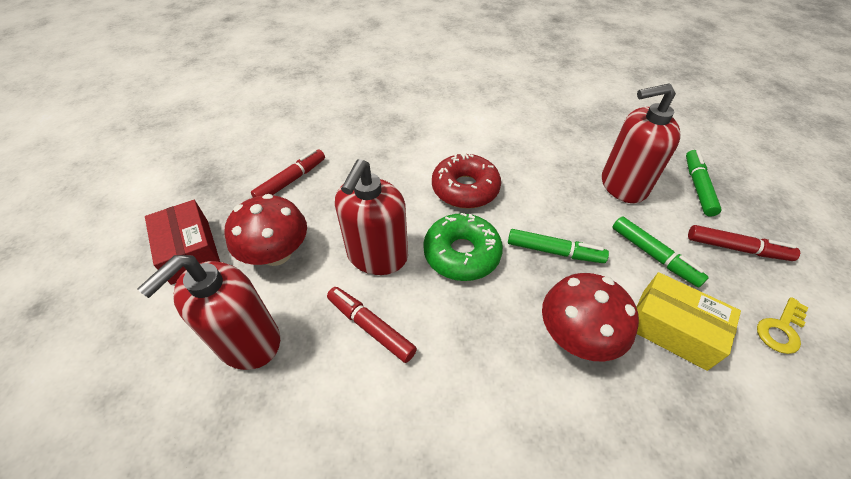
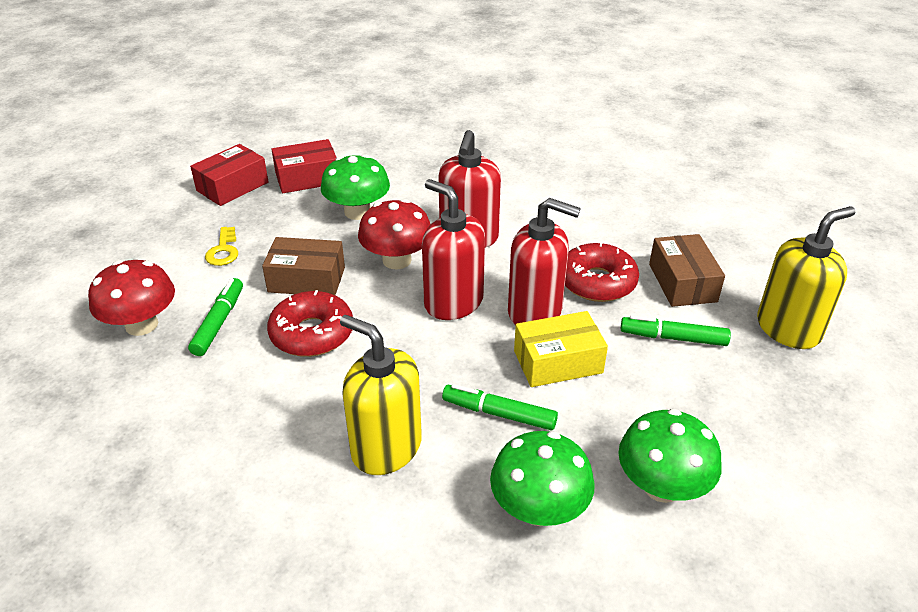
brown box: none = 0 -> [262,237,345,295] [649,234,725,307] = 2
green donut: [423,212,503,281] = 1 -> none = 0
green mushroom: none = 0 -> [321,154,390,220] [490,431,595,526] [618,409,722,503] = 3
red box: [145,200,220,285] = 1 -> [190,144,268,206] [271,139,337,193] = 2
red donut: [432,153,501,209] = 1 -> [267,290,353,357] [565,242,639,302] = 2
red marker: [251,149,325,198] [327,287,417,363] [688,225,800,261] = 3 -> none = 0
yellow soap dispenser: none = 0 -> [340,315,422,475] [757,206,855,349] = 2

